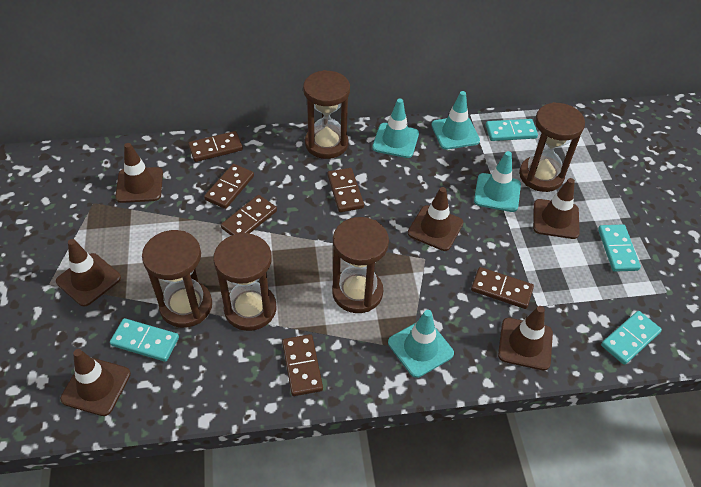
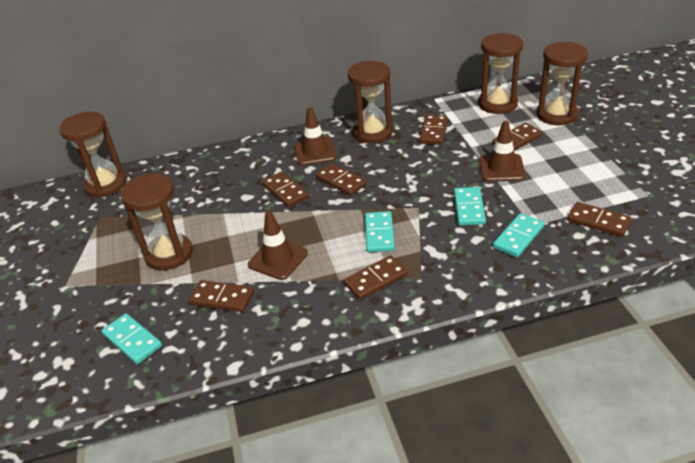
brown domino: [188,131,243,162] [204,164,254,209] [221,195,277,236] [282,334,323,396] [327,168,364,212] [471,267,534,309] = 6 -> [189,280,254,312] [262,172,309,207] [315,163,367,196] [344,255,408,300] [419,115,448,145] [492,123,542,151] [567,202,632,237] = 7
brown traffic cone: [56,239,121,307] [60,349,131,416] [115,143,163,203] [408,187,463,251] [498,306,553,370] [533,178,580,239] = 6 -> [248,211,308,280] [295,107,337,166] [479,121,526,182] = 3
turquoise traffic cone: [372,99,419,158] [388,310,454,378] [431,91,480,149] [474,151,521,212] = 4 -> none = 0

